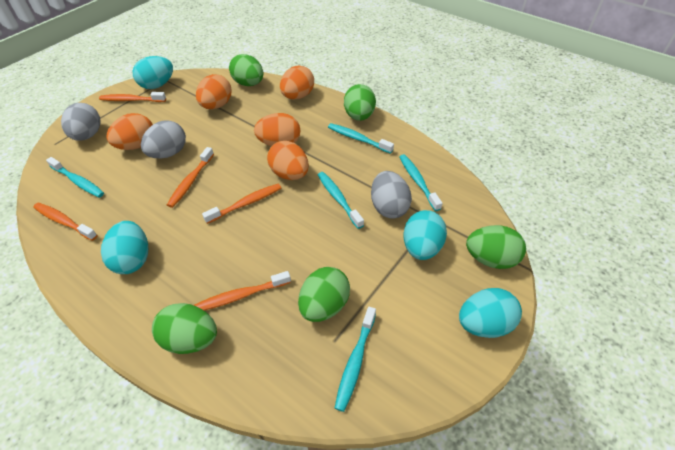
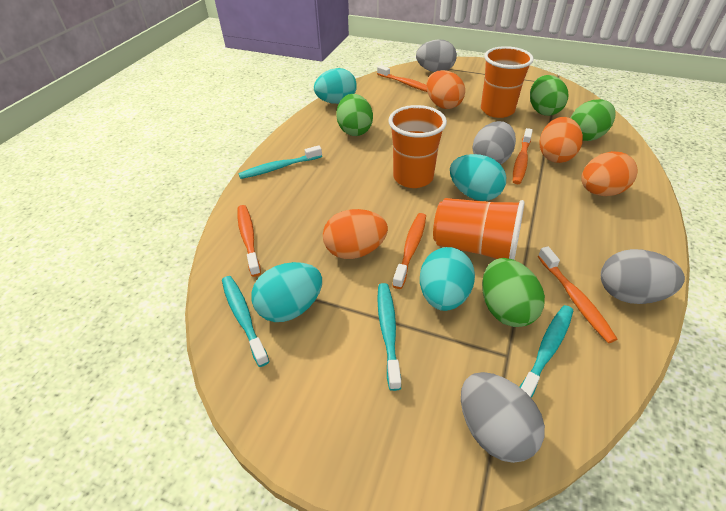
green egg: [152,303,217,354] [229,54,263,86] [298,267,350,322] [344,84,376,121] [466,225,526,269] = 5 -> [336,94,373,136] [482,258,545,327] [530,75,568,116] [571,99,615,141] = 4
grey egg: [61,103,101,141] [141,120,186,158] [371,171,412,219] = 3 -> [416,39,457,72] [461,372,545,463] [472,121,516,165] [601,249,685,304] = 4
orange cup: none = 0 -> [388,105,447,188] [433,198,525,260] [481,46,534,118] = 3
orange egg: [107,113,153,150] [196,74,232,109] [254,113,300,147] [267,141,309,180] [280,65,314,100] = 5 -> [323,209,388,259] [426,70,465,109] [539,117,583,163] [581,151,637,196] = 4
turquoise toothbrush: [46,157,104,198] [318,172,364,229] [328,123,394,154] [335,307,376,412] [400,154,443,211] = 5 -> [222,276,270,367] [238,145,322,179] [377,283,401,391] [520,305,573,398] = 4

